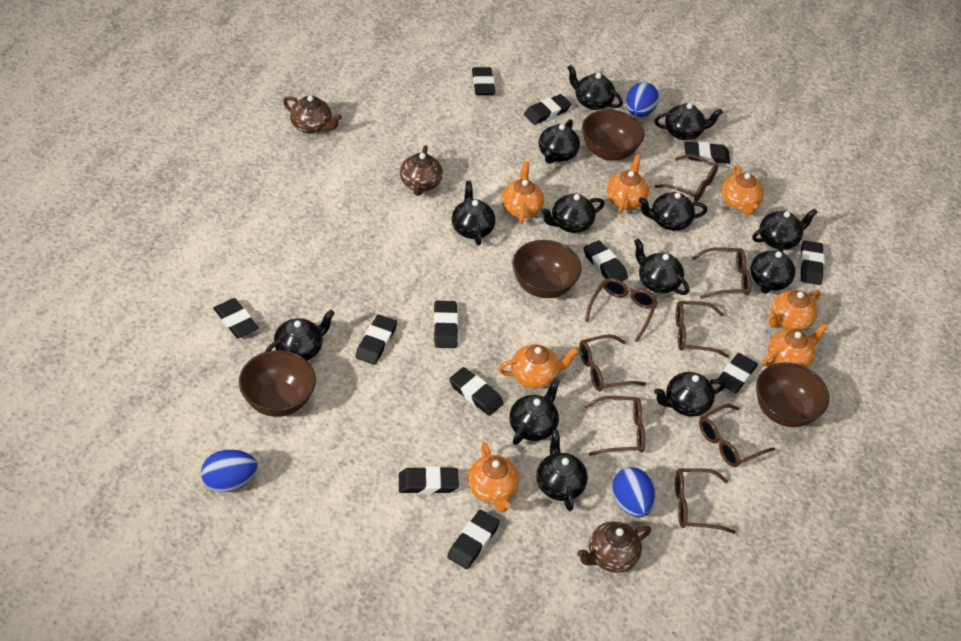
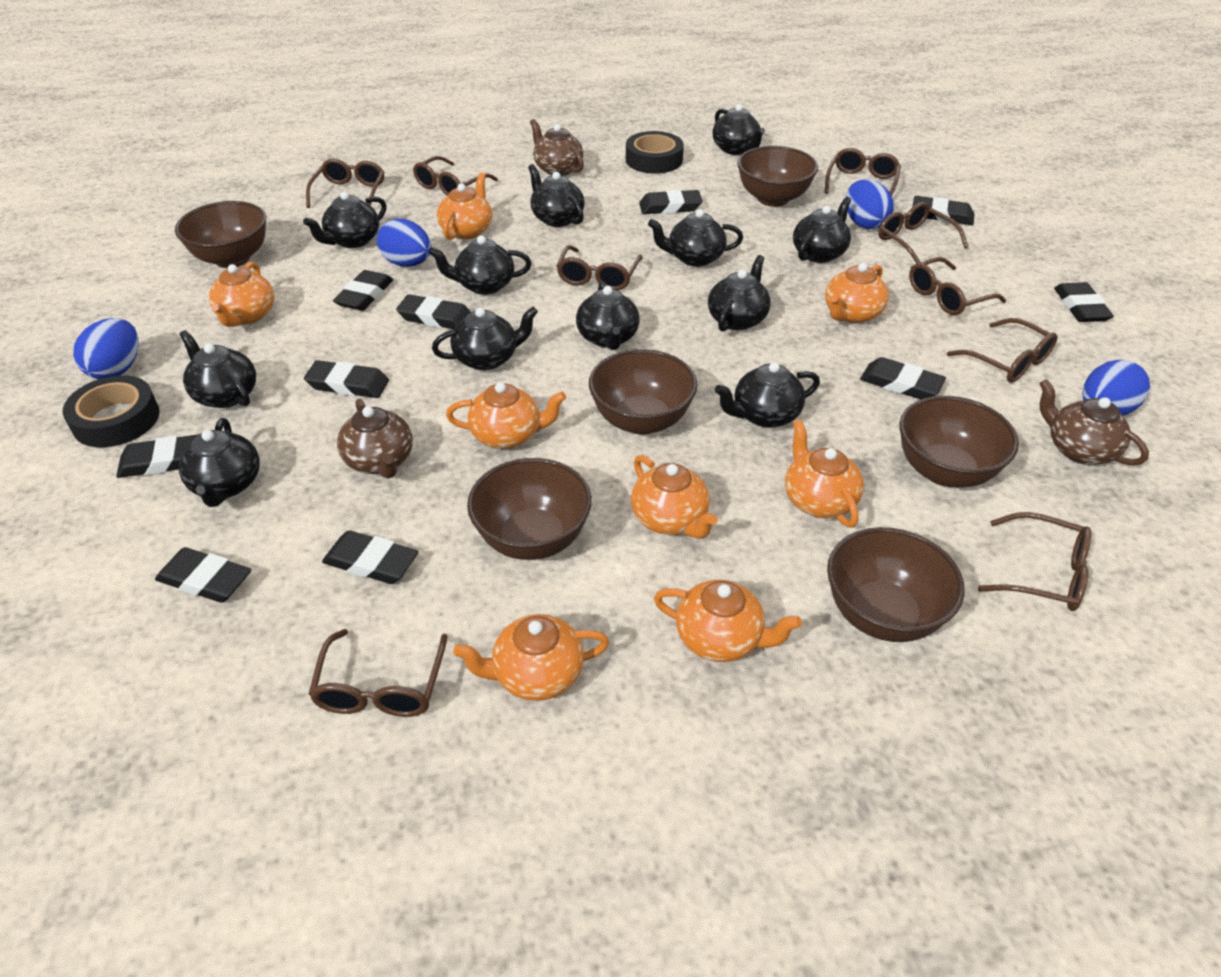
black eraser: [213,298,259,338] [356,314,397,365] [399,466,459,494] [434,301,458,348] [447,510,500,569] [449,367,504,416] [472,67,495,95] [524,94,571,125] [584,240,628,281] [684,141,730,164] [718,353,758,393] [800,240,824,285] = 12 -> [116,434,200,478] [155,547,251,603] [304,360,389,398] [322,531,418,584] [333,270,393,311] [396,295,471,329] [639,190,703,214] [860,357,946,399] [912,196,974,225] [1054,282,1114,322] = 10
black tape: none = 0 -> [63,375,160,447] [626,131,684,174] = 2
black teapot: [265,310,335,361] [451,181,496,245] [509,378,560,445] [536,430,588,511] [539,119,580,164] [541,193,605,233] [567,65,623,110] [634,238,689,295] [638,192,707,231] [654,103,723,140] [654,372,726,417] [750,244,795,294] [752,208,818,250] = 13 -> [179,418,260,507] [180,330,256,408] [303,192,386,248] [429,236,532,295] [432,307,538,370] [528,164,585,227] [576,282,640,350] [648,209,743,267] [708,255,771,332] [713,104,765,155] [715,362,820,428] [793,197,851,263] = 12
blue egg: [201,450,257,492] [612,467,655,517] [626,82,659,117] = 3 -> [73,318,139,379] [377,219,431,267] [846,180,894,229] [1082,360,1150,416] = 4
brown bowl: [239,350,316,417] [513,240,581,298] [582,109,644,161] [756,363,829,427] = 4 -> [175,201,266,268] [467,458,592,560] [589,349,697,435] [737,146,818,207] [827,527,965,642] [900,396,1019,487] = 6
brown glasses: [579,334,646,392] [584,396,645,456] [585,278,658,342] [655,154,718,202] [675,468,736,534] [676,301,729,358] [692,247,751,299] [699,404,775,467] = 8 -> [306,159,384,208] [309,629,448,717] [413,156,498,195] [557,245,642,290] [825,148,901,196] [878,202,968,264] [909,257,1006,315] [947,318,1057,383] [978,512,1092,611] = 9
orange teapot: [468,443,519,512] [498,344,579,389] [501,161,544,224] [606,154,649,214] [721,165,764,215] [763,323,828,368] [769,290,821,331] = 7 -> [209,262,274,327] [437,173,492,240] [446,382,566,449] [453,614,609,701] [631,455,718,539] [654,580,802,662] [785,419,864,527] [825,263,889,324] = 8

